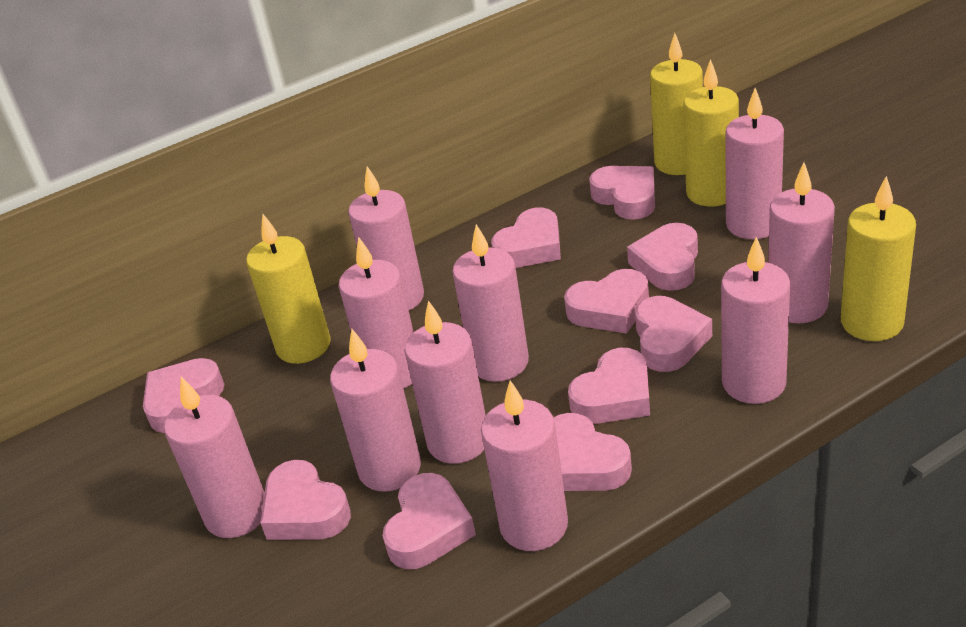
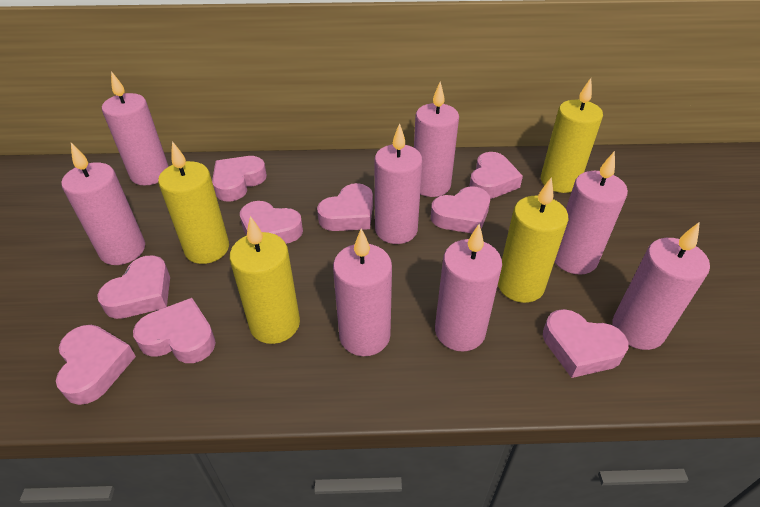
pink candle: [164,377,265,538] [330,329,421,492] [339,237,414,389] [348,166,424,310] [404,301,486,464] [452,224,529,382] [481,380,568,551] [721,237,790,404] [725,88,784,239] [768,163,835,323] = 10 -> [61,143,145,265] [102,71,169,186] [333,228,392,356] [374,123,422,244] [414,81,459,197] [435,224,502,352] [555,151,628,275] [612,222,710,350] = 8
pink heart: [143,358,224,433] [261,460,351,540] [383,473,476,569] [491,207,561,268] [554,413,632,491] [564,269,649,334] [568,348,650,424] [589,166,655,220] [627,223,698,291] [635,296,712,372] = 10 -> [56,325,136,405] [97,256,170,319] [133,298,216,363] [212,156,267,201] [240,201,303,244] [317,183,373,231] [431,186,490,233] [469,152,523,199] [543,309,629,378] = 9

